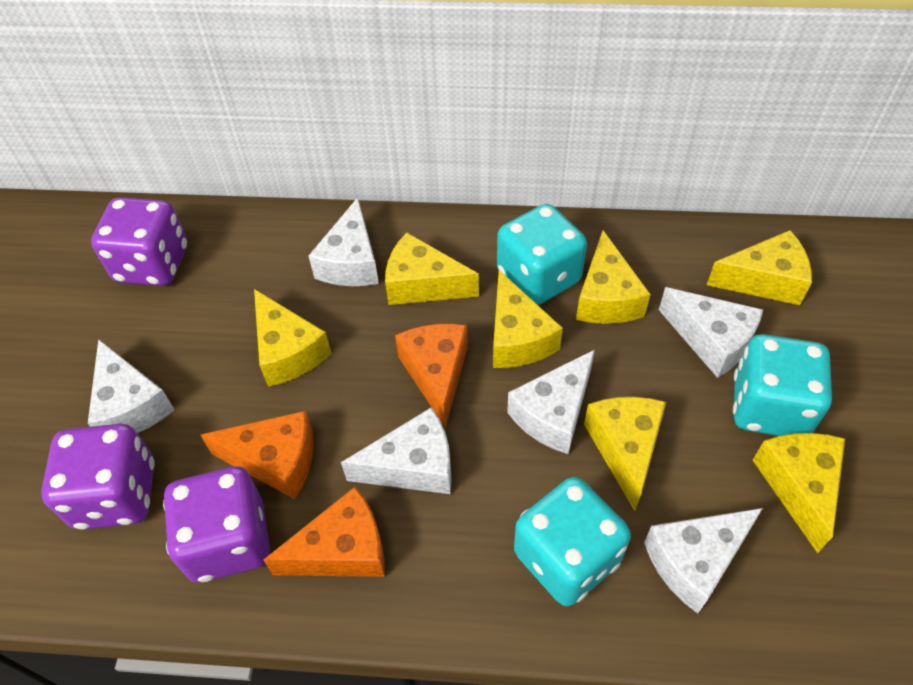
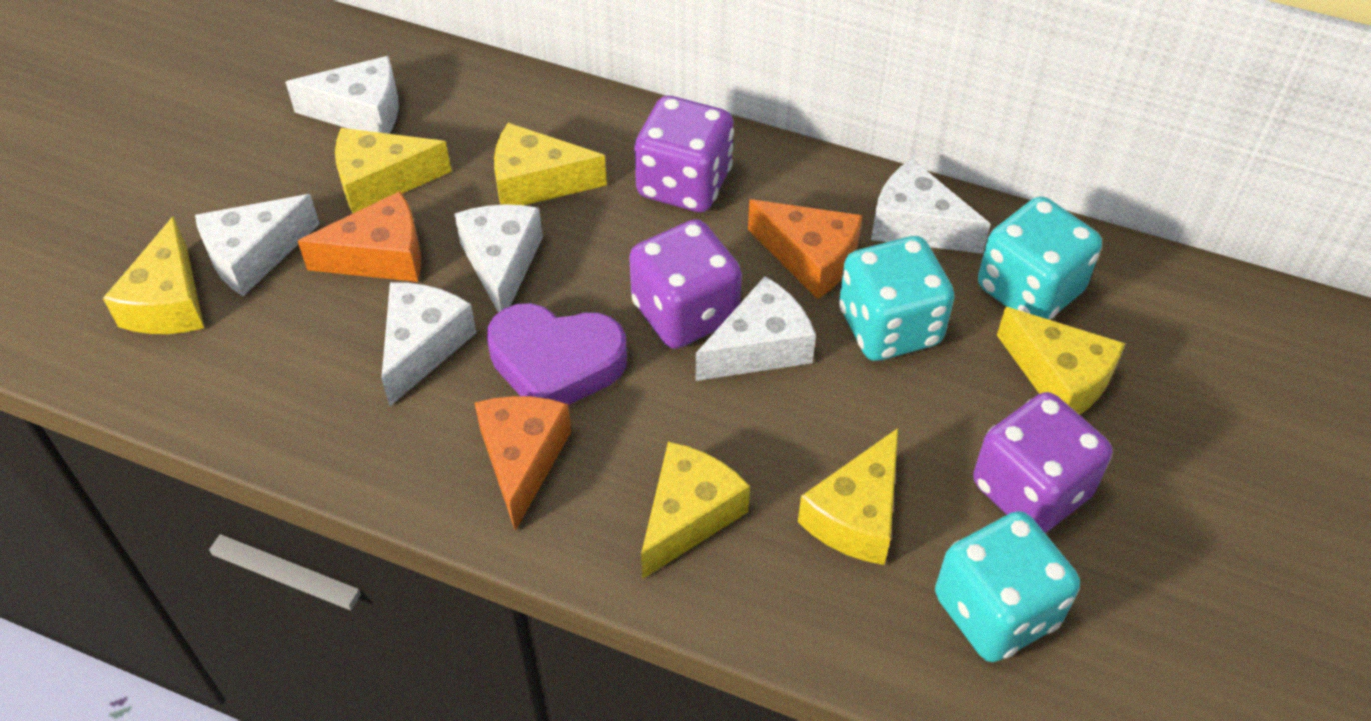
purple heart: none = 0 -> [487,303,627,405] = 1
yellow cheese: [254,289,332,387] [385,233,479,305] [493,270,563,368] [576,230,651,324] [584,397,666,511] [707,230,812,305] [753,433,845,553] = 7 -> [103,216,204,334] [335,128,452,213] [494,123,607,205] [641,442,750,579] [798,428,898,565] [997,307,1125,415] = 6

